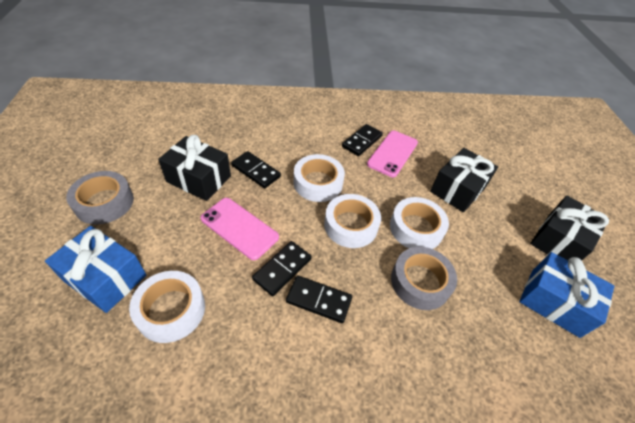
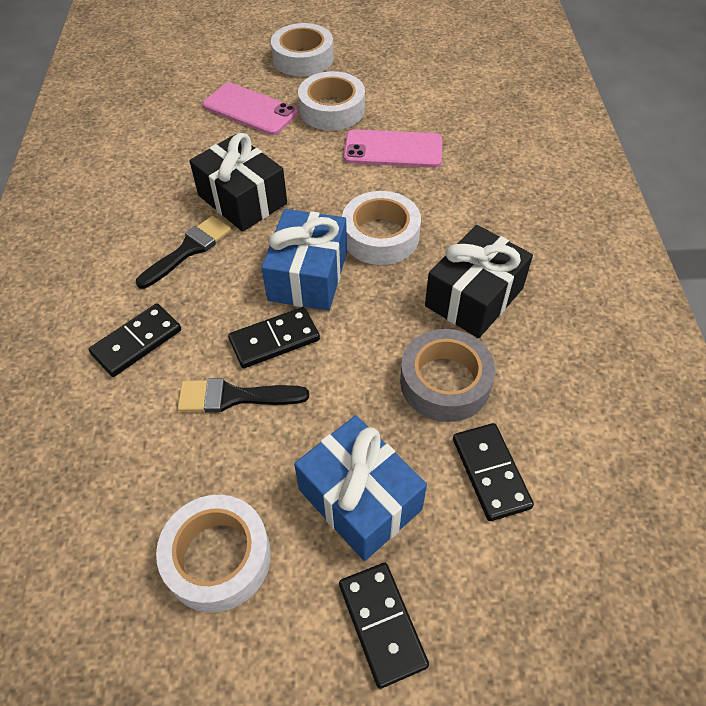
black brush: none = 0 -> [136,216,231,289] [177,378,309,413] = 2
black gift: [158,135,231,201] [430,148,498,212] [530,195,609,260] = 3 -> [189,133,287,232] [425,225,533,338] = 2
grey tape: [66,171,134,225] [391,247,457,310] = 2 -> [400,329,495,422] = 1

